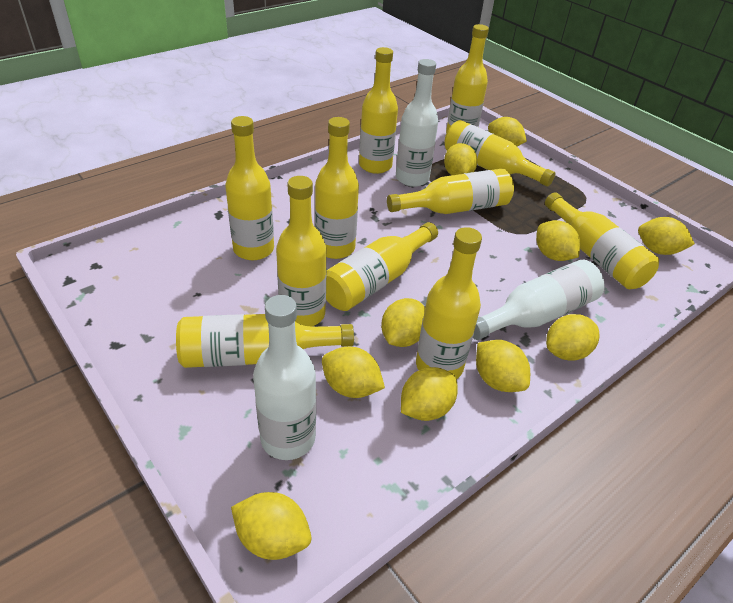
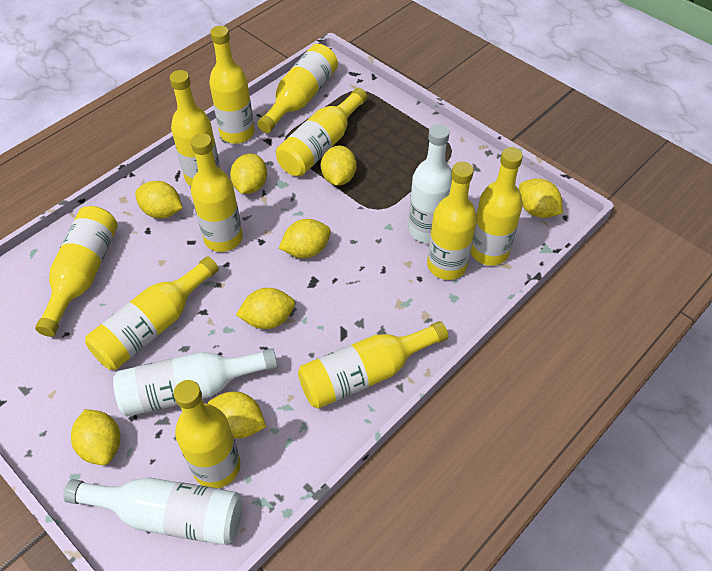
yellow lemon: [231,492,311,560] [322,346,385,398] [381,298,425,347] [401,367,458,421] [444,143,478,175] [476,340,530,392] [488,117,527,146] [536,220,580,261] [546,314,600,361] [638,217,695,255] = 10 -> [71,409,120,465] [135,181,183,219] [207,392,266,439] [230,154,267,194] [236,288,295,329] [279,219,331,258] [321,146,357,186] [519,178,563,218] = 8

